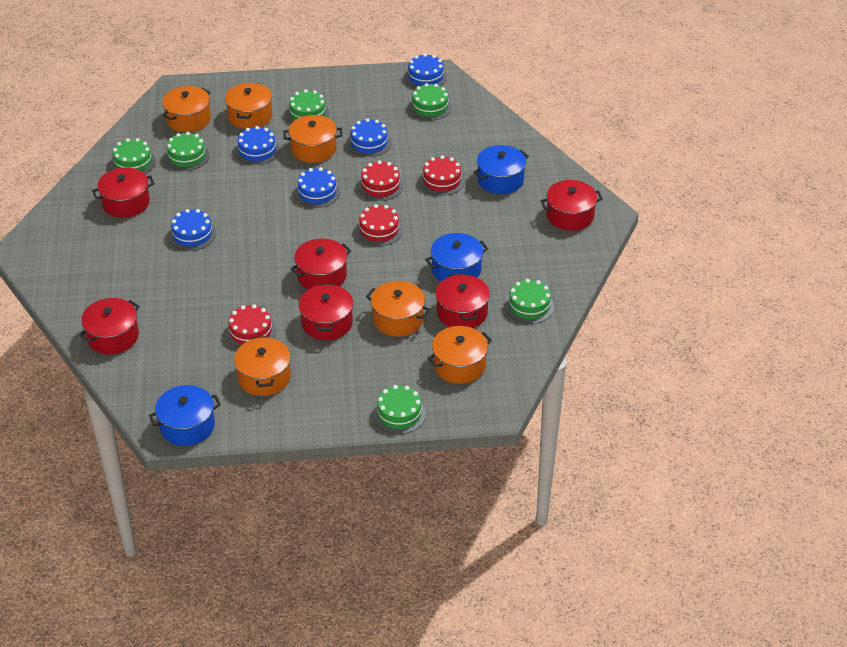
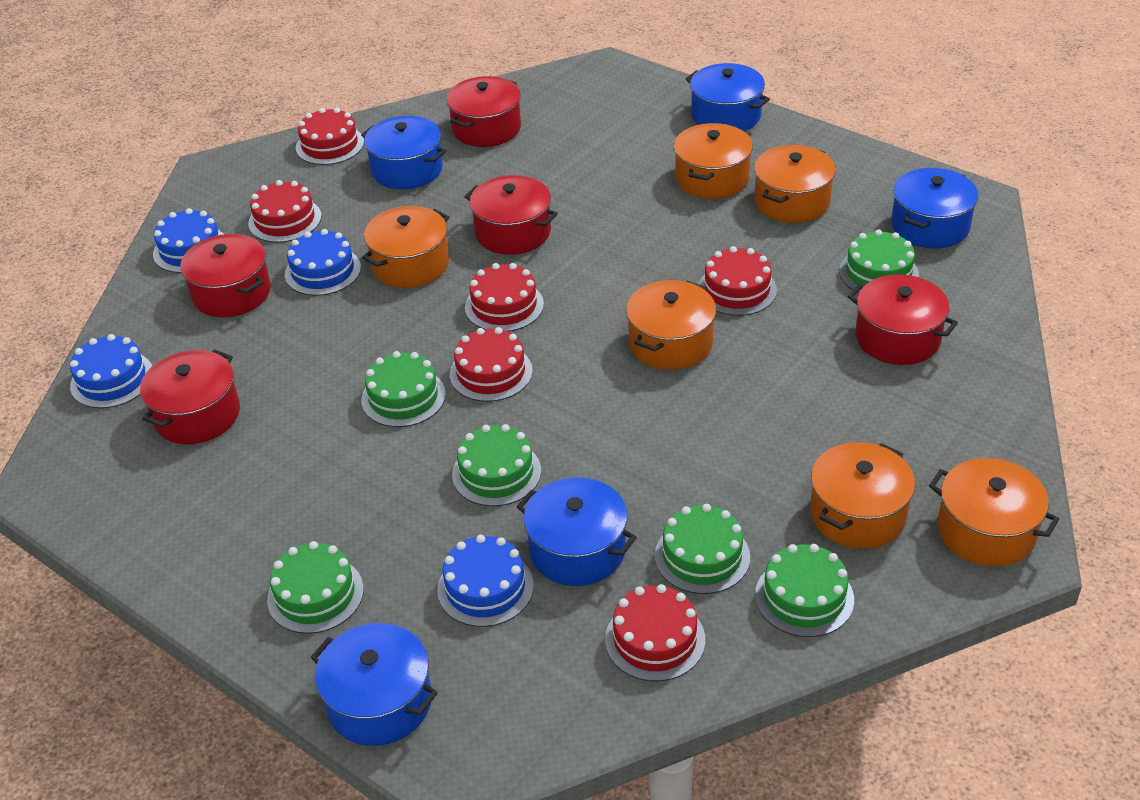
blue cake: [169,209,216,251] [235,126,280,165] [294,167,340,208] [347,118,391,157] [405,54,447,88] = 5 -> [70,334,152,408] [153,208,223,273] [285,229,361,296] [437,535,534,627] = 4
blue pot: [149,385,221,446] [425,233,488,282] [474,145,529,194] = 3 -> [311,623,438,746] [361,116,446,189] [517,477,637,586] [686,63,770,131] [891,168,978,249] = 5
red cake: [226,304,276,348] [356,204,403,246] [358,160,404,201] [419,155,465,196] = 4 -> [248,180,322,243] [296,108,364,165] [450,327,533,402] [465,263,544,332] [605,584,705,681] [699,246,777,316] = 6
red pot: [79,298,140,355] [92,167,155,218] [290,238,351,289] [299,284,353,340] [436,273,490,328] [540,180,603,231] = 6 -> [140,349,240,444] [180,234,271,317] [446,76,521,147] [464,175,558,255] [848,274,958,365] = 5

